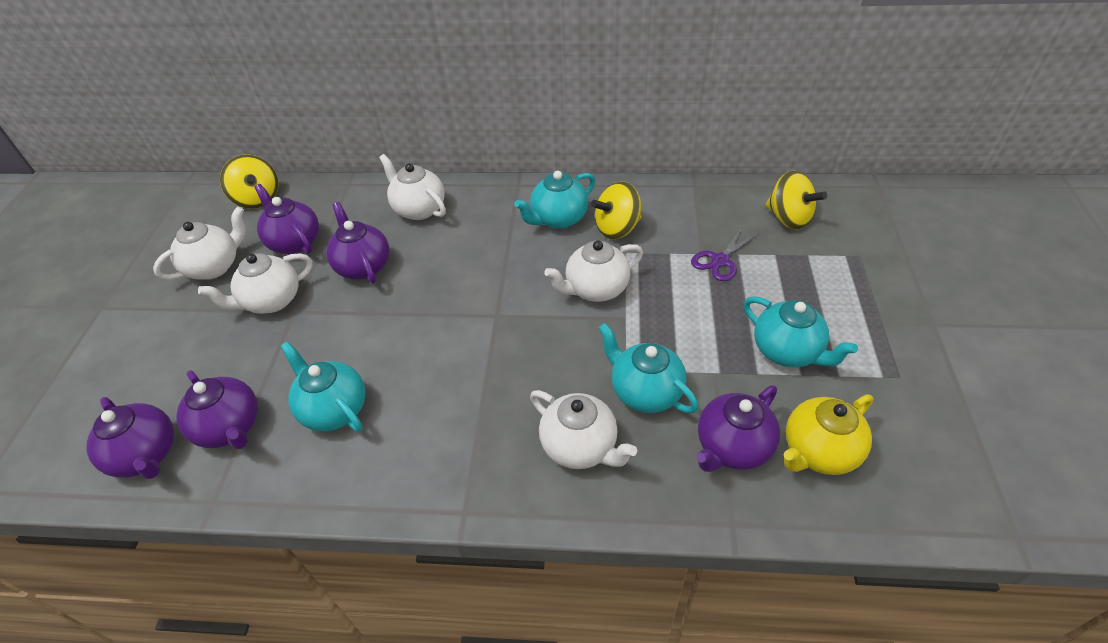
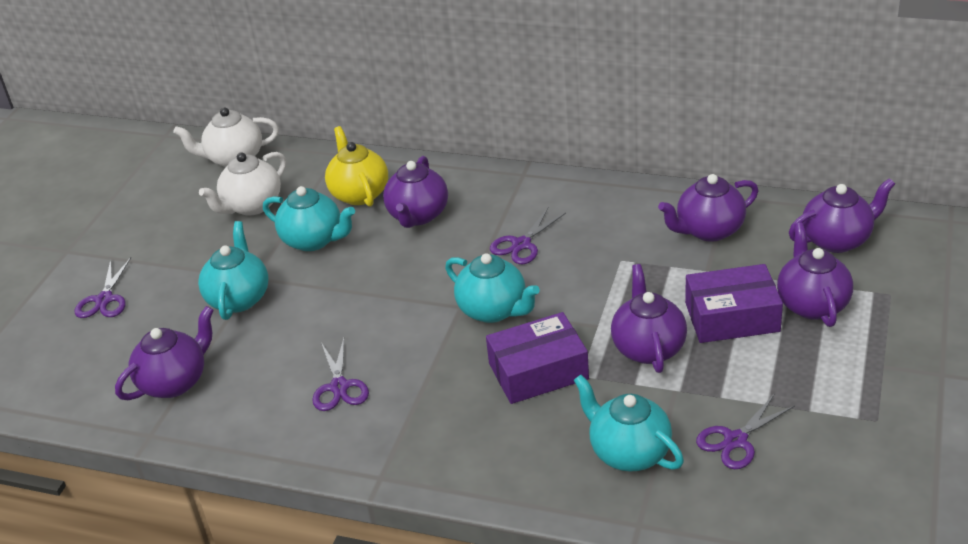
purple box: none = 0 -> [486,312,589,404] [685,264,783,343] = 2
purple scissors: [691,226,760,281] = 1 -> [75,257,131,318] [312,338,369,411] [490,208,566,264] [696,395,795,469] = 4
purple teapot: [87,397,174,479] [176,371,258,449] [255,184,319,254] [326,202,389,283] [696,385,780,472] = 5 -> [115,306,214,400] [383,156,448,228] [611,264,687,373] [658,174,758,242] [777,223,853,327] [789,178,895,253] = 6
white teapot: [153,206,246,280] [198,253,313,314] [379,154,446,220] [530,390,637,469] [544,240,643,302] = 5 -> [173,107,279,167] [199,152,286,215] = 2
yellow spinning top: [220,154,279,209] [591,182,642,239] [765,171,827,229] = 3 -> none = 0

